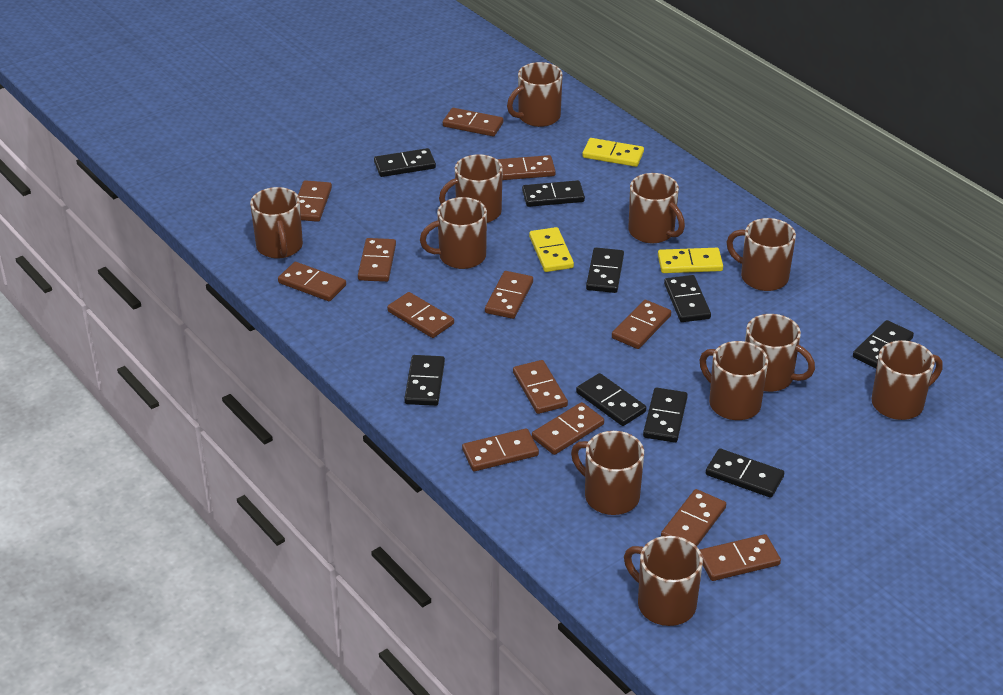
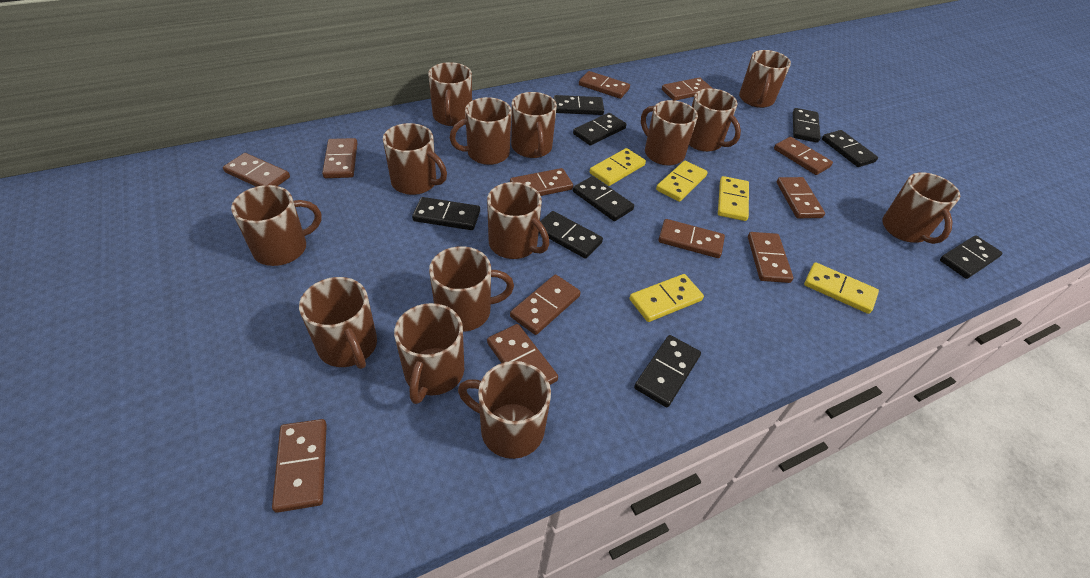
brown domino: [278,262,346,301] [298,180,332,222] [358,238,396,282] [387,292,454,338] [443,108,503,136] [462,428,539,471] [485,271,533,319] [497,155,556,180] [513,360,568,414] [532,402,604,455] [612,300,671,349] [661,489,726,547] [700,534,781,581] = 13 -> [223,153,290,187] [272,419,327,513] [322,138,357,178] [487,324,558,385] [510,168,573,196] [510,275,581,335] [579,71,630,99] [658,219,725,258] [662,77,712,101] [748,232,793,283] [774,137,833,175] [777,177,825,218] = 12
brown mug: [250,187,303,259] [420,197,487,269] [439,154,503,223] [507,62,563,127] [571,431,644,515] [624,536,703,626] [628,173,685,243] [699,341,768,420] [727,218,796,291] [745,314,815,392] [872,340,943,420] = 11 -> [231,185,321,266] [299,277,377,369] [383,123,447,195] [394,303,464,404] [428,62,472,126] [429,246,514,332] [450,97,511,165] [458,361,551,459] [487,182,549,259] [511,92,557,158] [641,100,698,166] [689,88,741,152] [739,50,791,108] [882,172,960,244] = 14
yellow domino: [529,227,574,272] [582,138,644,167] [658,248,723,273] = 3 -> [590,148,646,186] [630,274,704,322] [656,161,708,202] [718,176,749,221] [804,262,879,314] = 5

